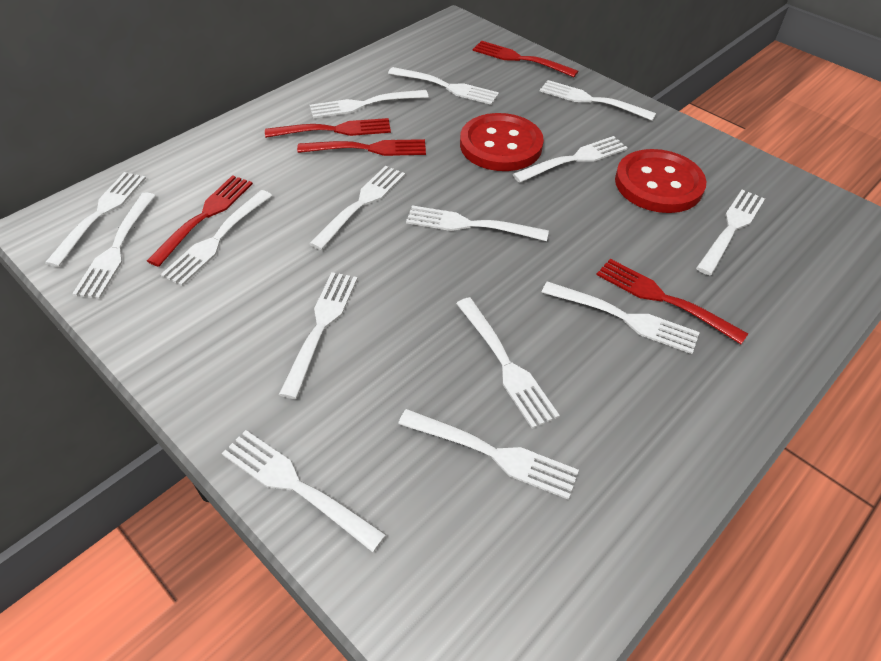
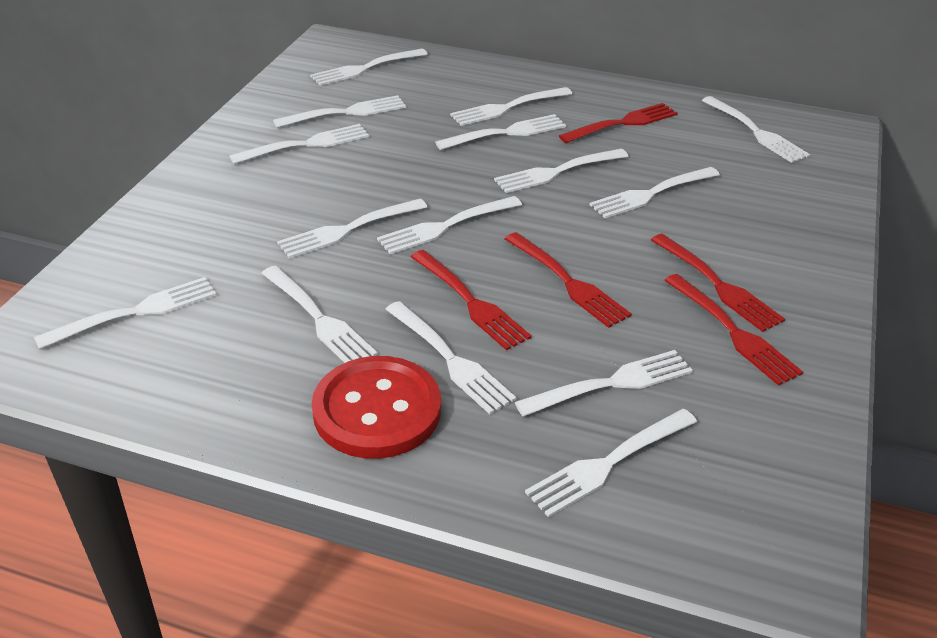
red button: [460,113,544,171] [615,149,707,213] = 2 -> [312,356,441,459] = 1

